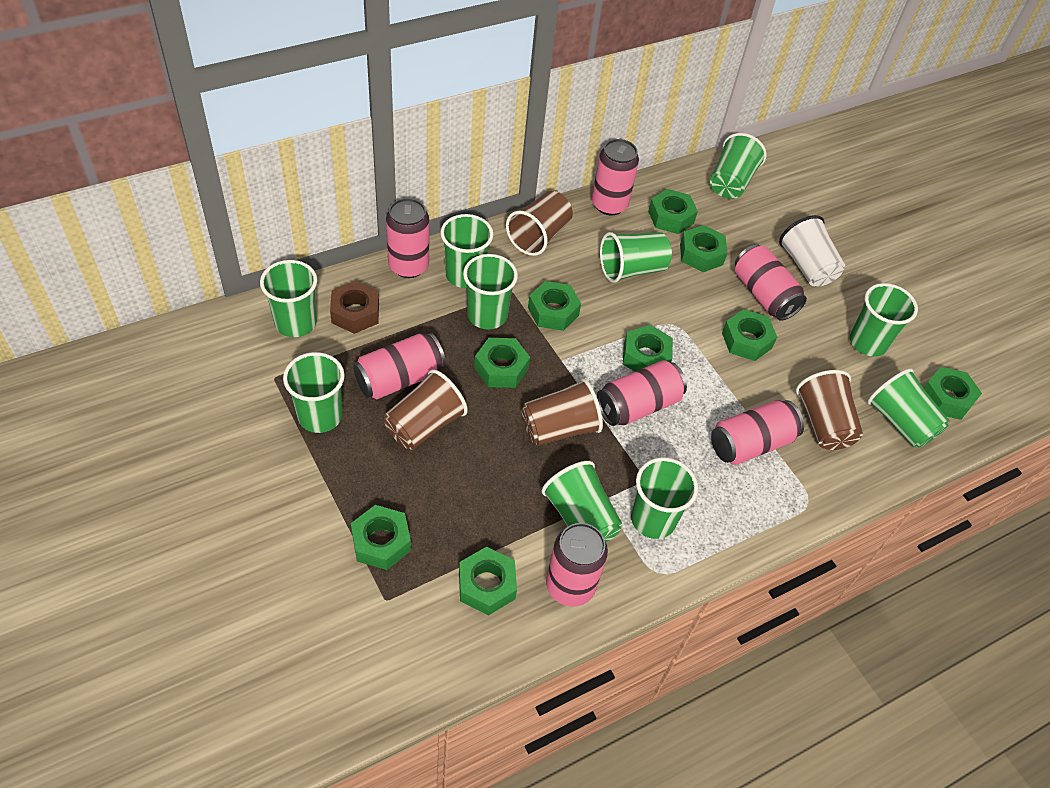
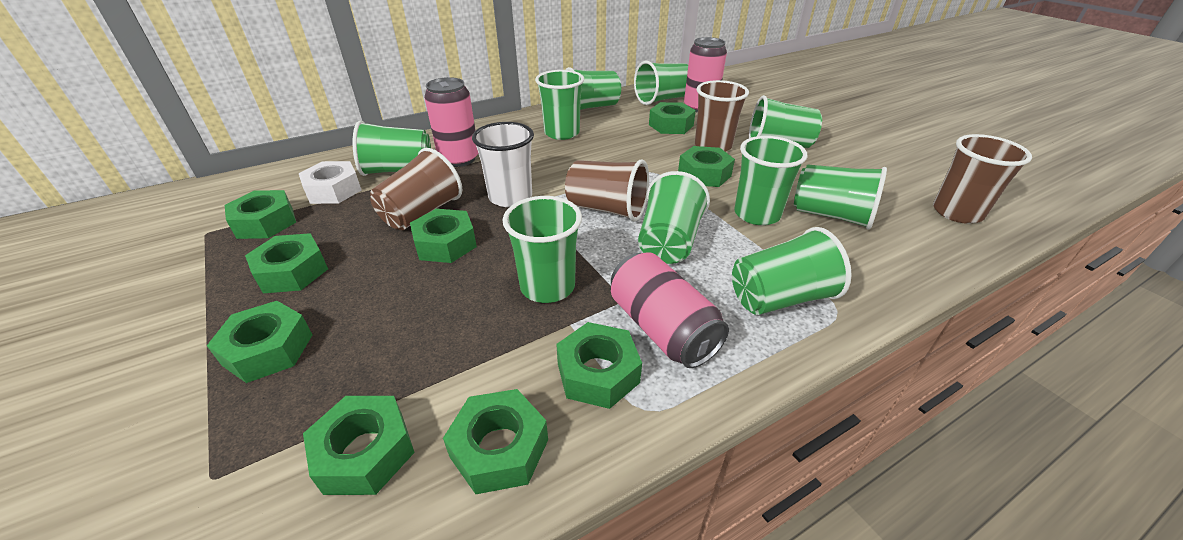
brown nut: [330,281,379,334] = 1 -> none = 0
pink can: [353,333,446,399] [386,198,429,278] [546,523,608,607] [592,139,639,215] [597,360,687,426] [711,400,804,465] [735,244,807,320] = 7 -> [424,77,478,167] [611,252,729,368] [684,37,727,112] = 3
white nut: none = 0 -> [299,161,362,204] = 1

